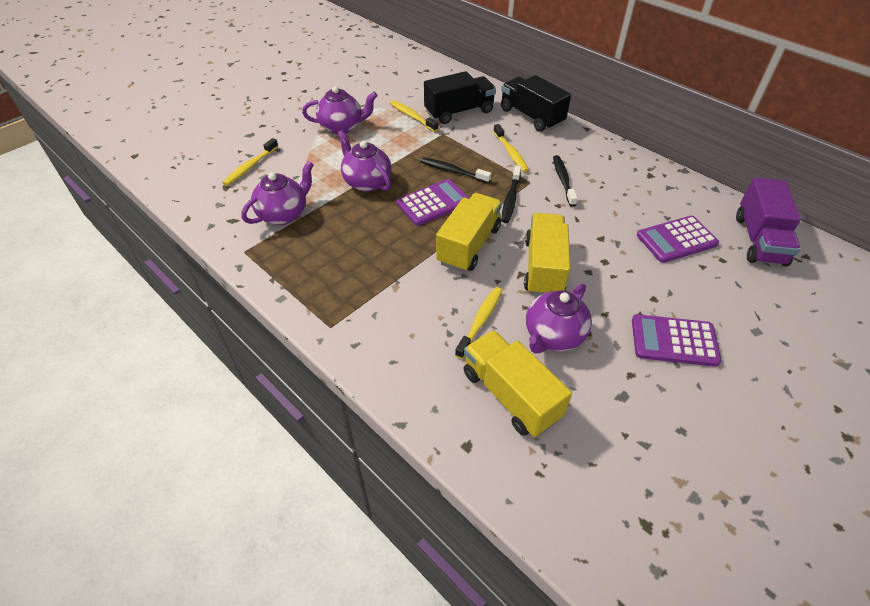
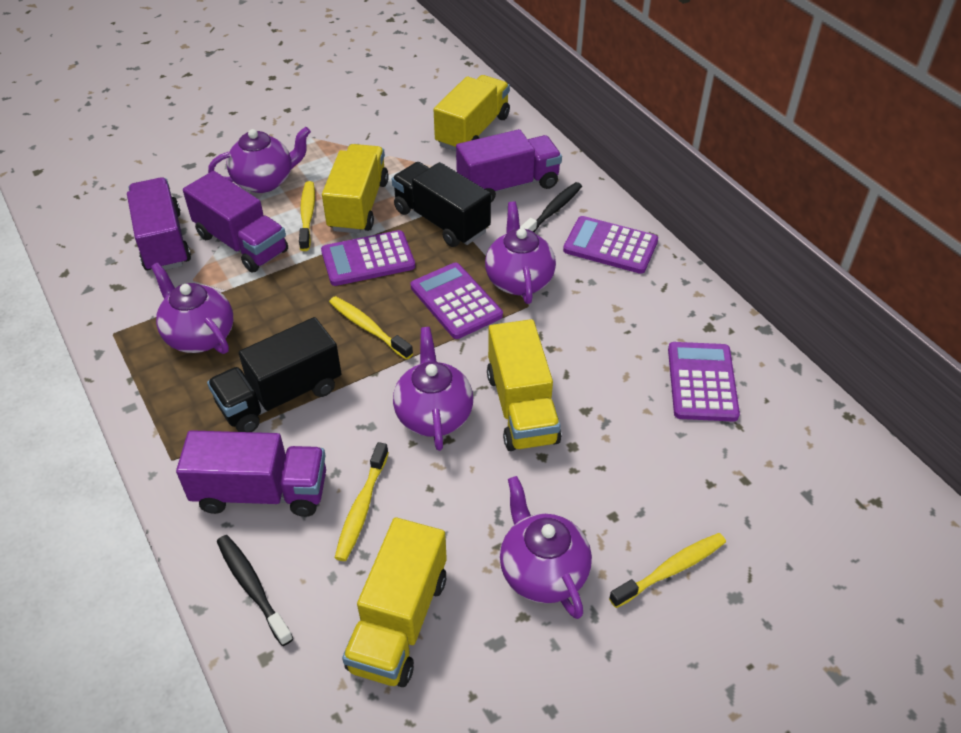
black toothbrush: [420,157,491,183] [501,166,521,223] [553,155,578,207] = 3 -> [217,535,294,646] [520,182,582,232] = 2
purple calculator: [397,179,470,226] [632,314,721,367] [637,216,719,263] = 3 -> [321,230,415,286] [411,263,503,339] [563,216,658,274] [668,342,740,422] = 4
purple teapot: [241,161,314,225] [302,86,377,134] [338,130,392,192] [526,284,592,353] = 4 -> [151,263,233,354] [208,127,311,193] [393,327,473,451] [485,201,556,304] [500,476,592,619] = 5
purple truck: [736,178,801,267] = 1 -> [127,177,191,270] [176,430,326,517] [183,171,288,272] [456,129,562,202] = 4
yellow truck: [436,193,502,272] [464,330,572,437] [524,213,570,296] = 3 -> [322,144,389,234] [342,517,447,687] [434,75,510,151] [487,319,561,451] = 4

